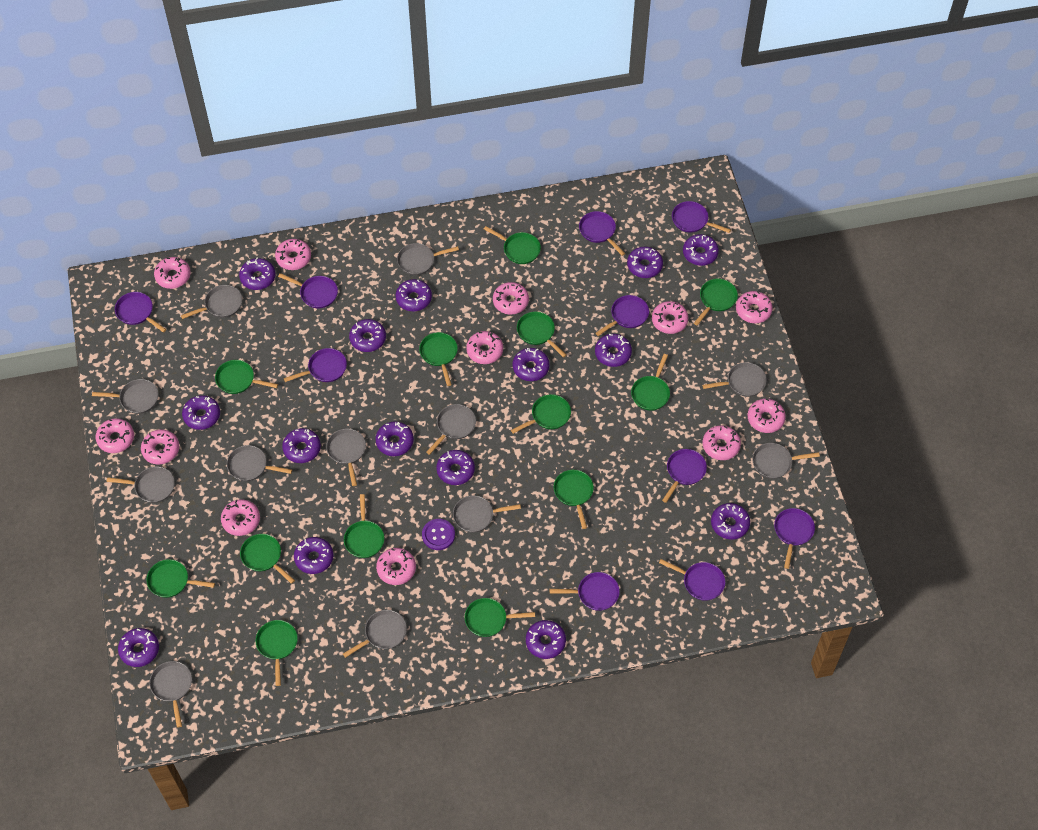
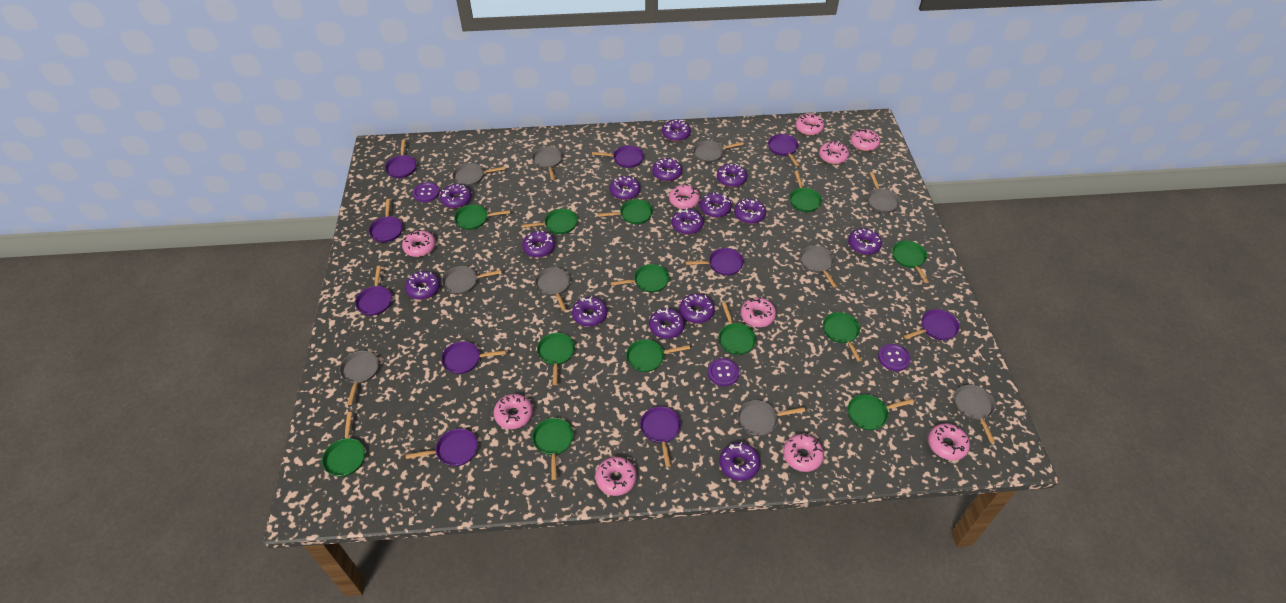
grey pan: [92,379,158,414] [107,466,175,503] [149,661,192,728] [181,285,242,319] [227,445,292,481] [326,429,366,486] [343,610,407,658] [397,243,459,275] [426,404,476,455] [453,495,521,532] [702,362,767,397] [752,443,820,479] = 12 -> [339,351,379,405] [442,266,502,295] [452,163,506,186] [532,146,563,180] [535,267,570,311] [693,140,744,163] [737,400,805,436] [800,246,837,288] [867,172,900,213] [954,385,996,443] = 10
pink donut: [96,418,134,453] [141,429,179,465] [154,257,191,289] [221,499,260,536] [275,239,311,270] [376,548,416,585] [466,331,503,364] [493,282,529,314] [652,301,688,334] [703,425,741,460] [736,291,772,323] [748,399,786,433] = 12 -> [402,229,436,257] [494,394,533,429] [595,457,637,496] [669,184,700,209] [741,297,776,327] [783,434,824,472] [795,114,824,135] [819,141,849,164] [851,128,880,151] [928,423,970,460] = 10
purple button: [422,519,455,550] = 1 -> [413,182,440,202] [708,358,740,386] [878,344,911,371] = 3

